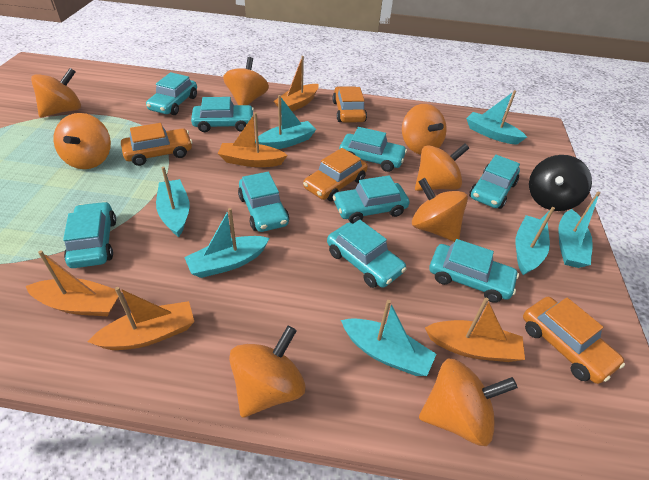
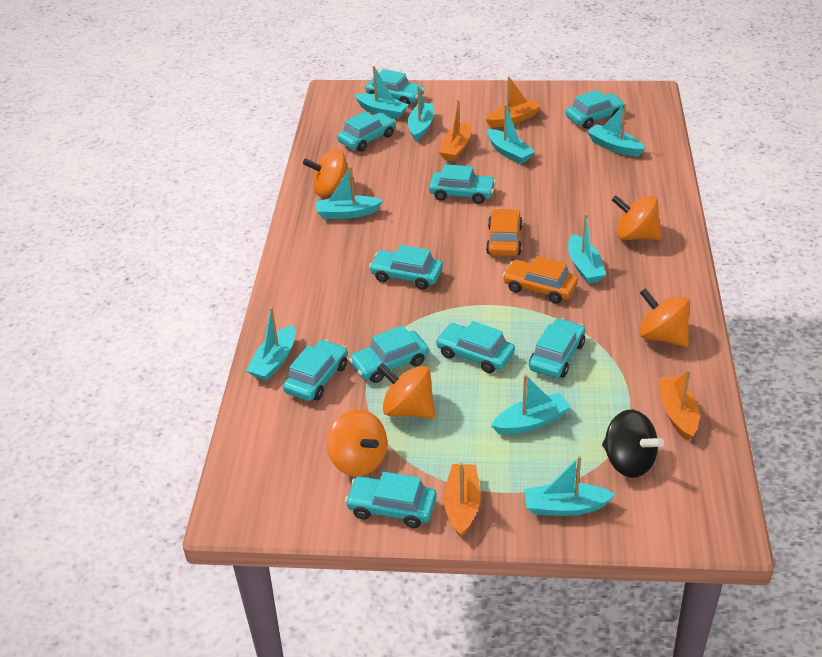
orange boat: [26,250,118,316] [88,287,194,350] [218,112,288,167] [274,56,319,111] [425,298,525,362] = 5 -> [439,99,471,161] [444,462,481,537] [485,76,541,127] [658,369,699,441] = 4
orange car: [121,123,193,166] [303,148,368,201] [332,86,367,123] [523,297,625,384] = 4 -> [486,209,523,256] [503,256,578,304] = 2
orange spinning top: [31,68,81,117] [53,113,111,169] [223,57,269,105] [229,326,306,418] [402,104,447,155] [412,178,468,242] [415,143,469,191] [419,359,518,446] = 8 -> [303,149,355,197] [327,409,387,477] [377,363,436,418] [612,195,662,240] [639,288,690,347] = 5
turquoise boat: [156,166,189,237] [184,208,270,278] [255,95,316,149] [341,300,436,376] [466,90,527,145] [515,207,555,275] [558,191,600,268] = 7 -> [246,307,295,381] [316,166,383,219] [354,66,409,119] [408,85,434,141] [487,104,535,164] [491,374,571,435] [524,456,615,516] [568,214,606,284] [587,103,645,157] = 9
turquoise car: [63,202,116,268] [146,72,197,115] [191,97,254,132] [238,172,289,232] [327,220,406,288] [333,175,410,223] [339,127,407,172] [429,239,519,303] [469,155,520,209] = 9 -> [283,340,348,401] [337,111,396,152] [345,472,437,528] [349,325,429,383] [365,69,425,106] [369,245,443,290] [429,164,496,204] [435,321,515,373] [529,318,585,378] [565,90,626,129] = 10

